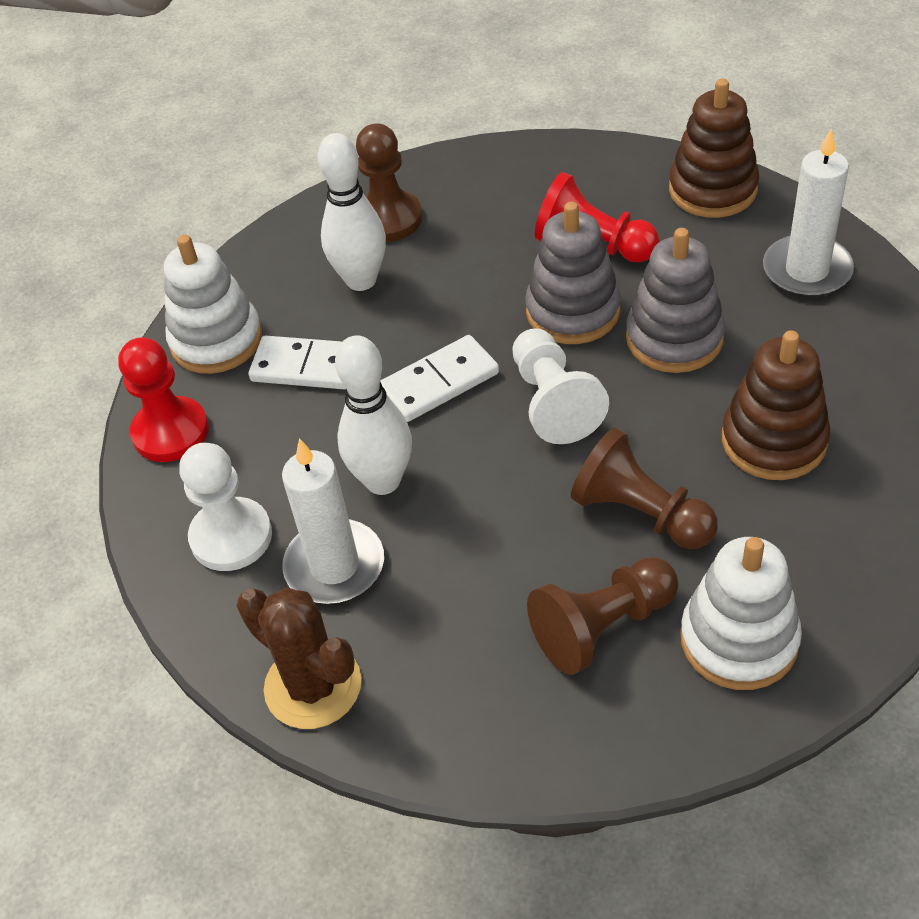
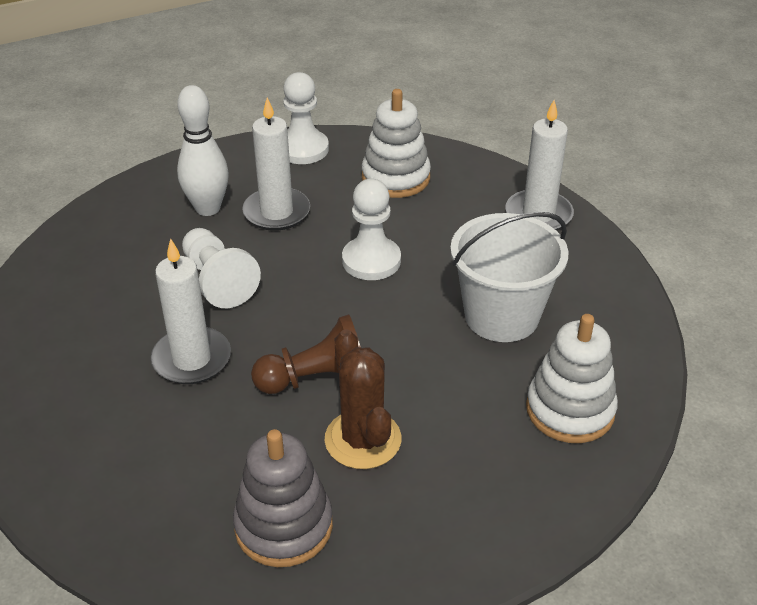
brown pawn: [356,123,422,242] [527,557,678,675] [571,427,718,549] = 3 -> [251,314,361,394] = 1
brown stacking toy: [669,79,759,218] [722,330,831,480] = 2 -> none = 0
grey stacking toy: [525,202,621,344] [626,228,725,373] = 2 -> [233,429,333,567] = 1
red pawn: [118,337,209,462] [535,172,659,263] = 2 -> none = 0
white bowling pin: [318,133,386,291] [335,335,412,495] = 2 -> [177,85,229,216] = 1
white bucket: none = 0 -> [450,212,569,342] = 1
white candle: [282,438,384,604] [763,129,854,297] = 2 -> [151,239,231,384] [242,98,310,231] [505,100,574,231] = 3
white domino: [249,335,346,390] [380,335,499,422] = 2 -> none = 0
white pawn: [179,443,272,571] [512,328,609,444] = 2 -> [182,228,261,308] [283,72,329,164] [342,179,401,280] = 3

